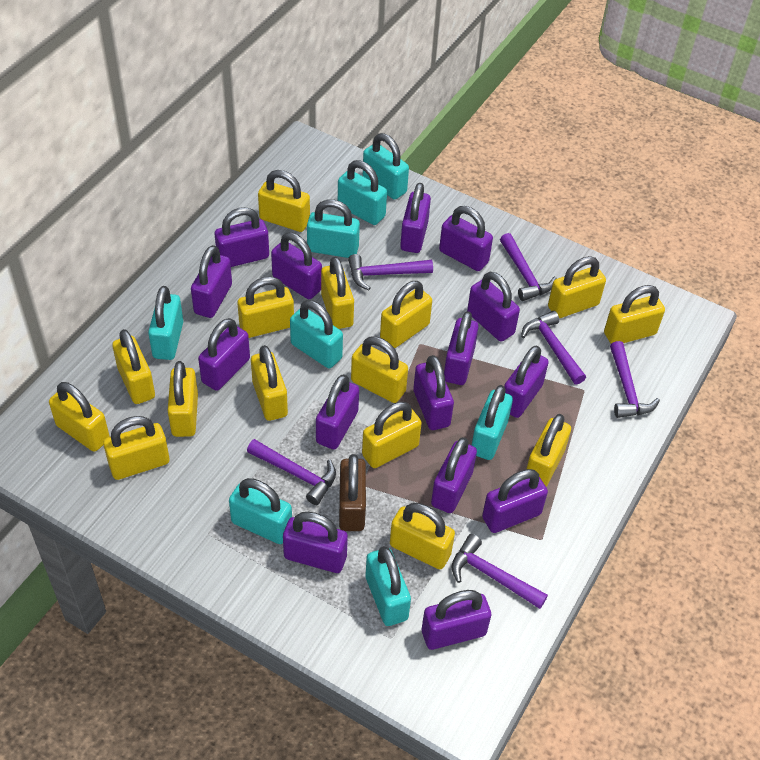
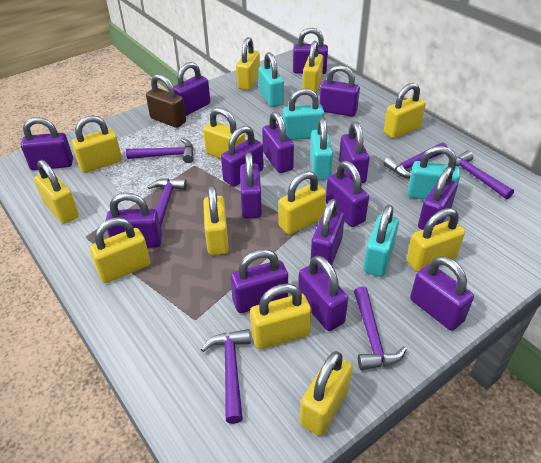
turquoise padlock: [148,286,183,360] [229,478,292,544] [290,300,343,368] [307,199,360,258] [338,160,387,225] [363,133,409,199] [365,546,411,626] [471,385,513,460] = 8 -> [258,52,284,107] [283,88,324,140] [310,118,333,180] [363,205,399,277] [408,146,460,199] = 5
yellow padlock: [49,382,110,452] [103,416,170,480] [112,329,155,404] [168,361,198,437] [237,277,294,338] [251,345,288,421] [258,170,310,232] [321,256,354,329] [351,337,408,403] [362,402,422,468] [380,281,432,348] [390,503,455,569] [526,414,571,487] [548,256,606,318] [604,285,665,344] = 15 -> [34,160,79,224] [72,115,122,173] [90,217,150,283] [203,107,245,159] [203,185,229,255] [236,37,260,90] [250,284,311,349] [278,171,326,235] [300,351,353,436] [302,41,323,93] [384,83,425,139] [406,208,465,272] = 12

